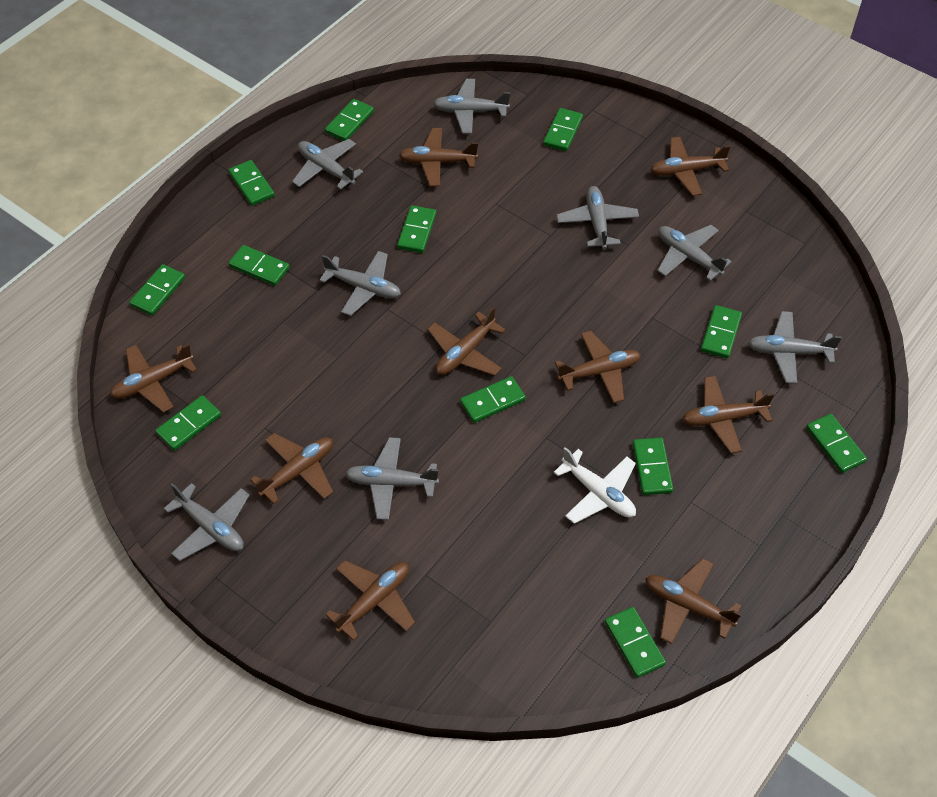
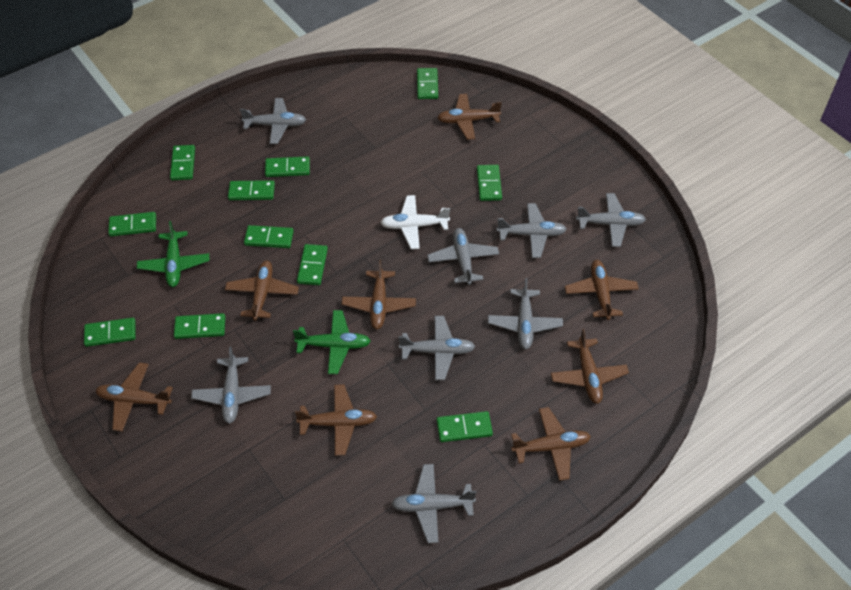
brown plane: [110,344,197,412] [250,433,333,504] [325,560,415,641] [399,128,478,186] [427,307,505,376] [555,331,641,403] [645,559,741,644] [650,137,730,196] [682,376,774,453] = 9 -> [95,362,173,432] [225,261,299,321] [295,384,377,456] [342,259,416,329] [437,94,502,140] [511,407,591,481] [551,329,629,404] [565,260,639,320] = 8
green domino: [129,264,185,316] [155,395,221,451] [228,160,275,206] [229,245,290,286] [325,99,374,141] [397,205,436,253] [460,376,526,423] [543,108,583,151] [605,607,666,678] [633,437,673,495] [701,305,742,359] [806,414,867,473] = 12 -> [84,318,136,347] [108,212,156,236] [170,145,195,180] [174,313,225,339] [228,180,275,200] [244,225,294,248] [265,156,310,177] [297,244,328,285] [417,68,438,99] [436,411,493,442] [477,165,502,201] = 11
green plane: none = 0 -> [137,221,209,287] [293,310,371,374] = 2

